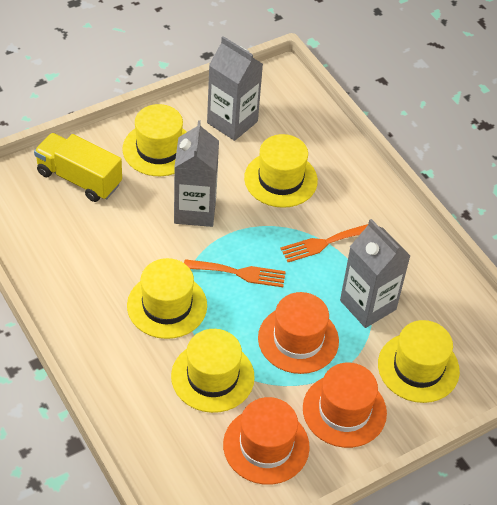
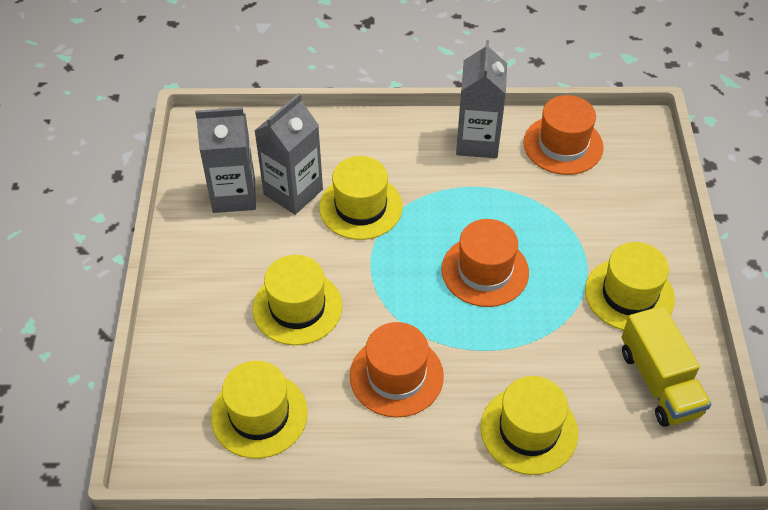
orange fork: [184,259,286,287] [280,224,368,262] = 2 -> none = 0

